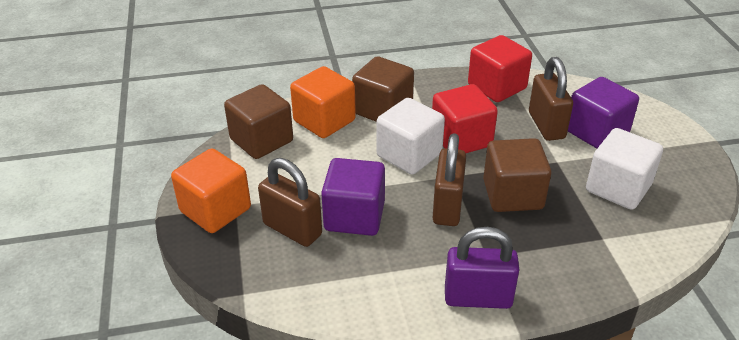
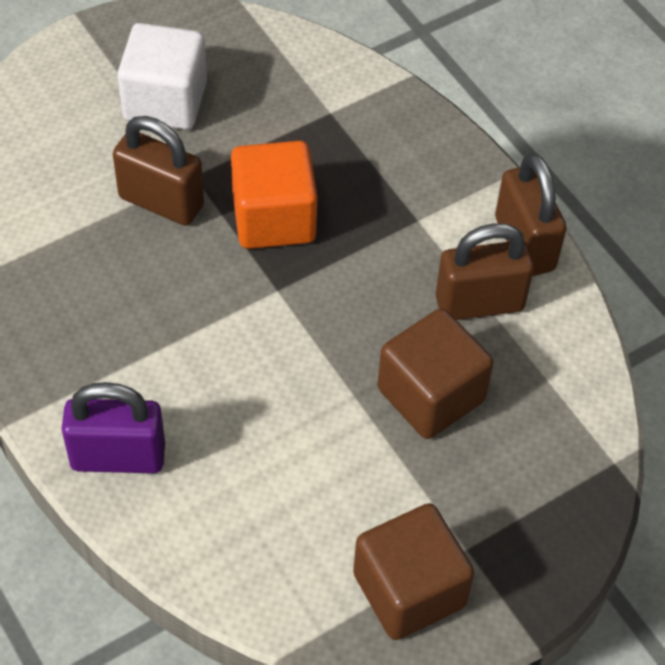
brown cube: [224,84,293,159] [352,57,414,122] [483,138,551,212] = 3 -> [353,503,474,640] [377,308,494,439] = 2
orange cube: [171,148,251,233] [290,66,356,138] = 2 -> [231,141,318,249] = 1
purple cube: [321,158,385,236] [568,77,639,149] = 2 -> none = 0
red cube: [432,84,498,153] [468,35,532,102] = 2 -> none = 0
white cube: [376,98,445,175] [586,128,663,210] = 2 -> [117,23,207,130] = 1

